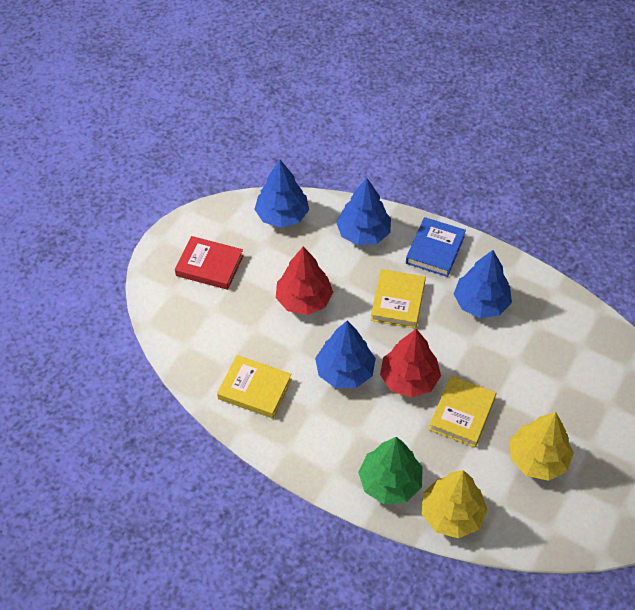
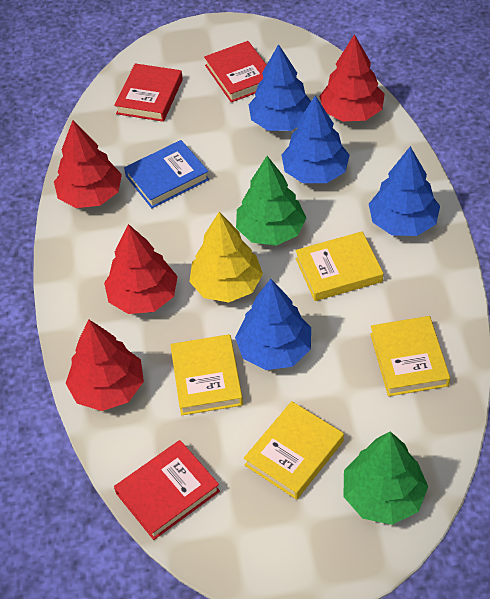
green tree: [358,437,423,504] = 1 -> [236,156,306,246] [343,431,428,525] = 2
red book: [175,236,243,290] = 1 -> [114,63,183,122] [114,440,220,540] [204,41,266,102] = 3
red tree: [276,247,333,315] [380,329,441,398] = 2 -> [54,120,122,208] [66,320,144,411] [104,224,178,314] [319,34,385,121] = 4
yellow book: [217,355,292,418] [371,269,426,329] [429,376,496,447] = 3 -> [170,334,243,415] [244,401,344,500] [295,231,383,301] [370,316,450,396] = 4
yellow tree: [422,470,488,538] [510,412,574,481] = 2 -> [189,212,263,303] = 1

